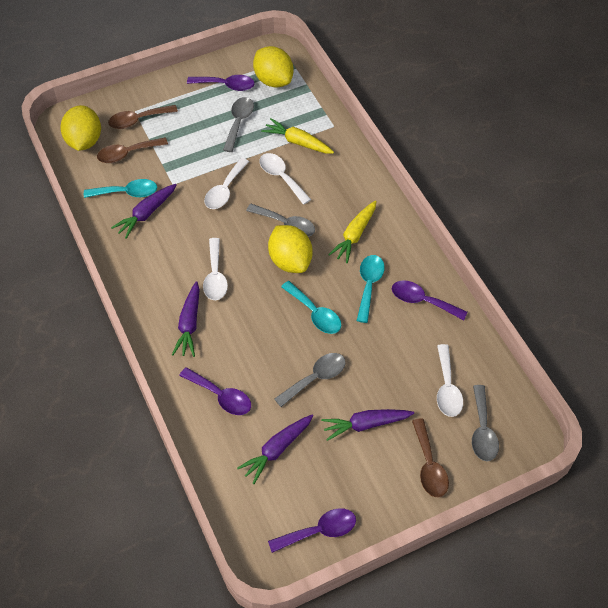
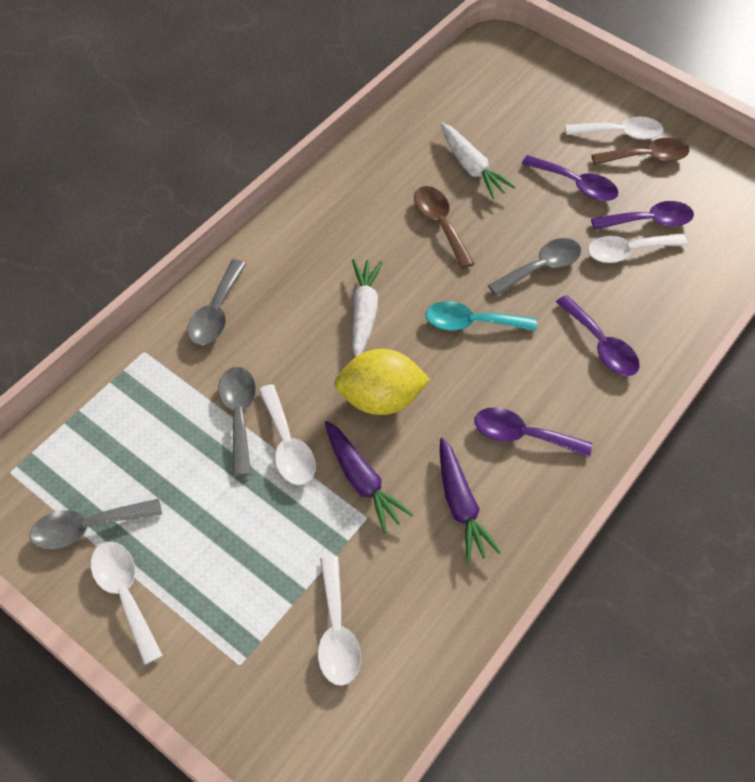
brown spoon: [97,137,168,163] [108,105,178,129] [412,418,449,497] = 3 -> [414,186,475,269] [591,138,689,165] = 2
purple carrot: [111,184,177,239] [172,281,200,357] [237,415,313,484] [321,409,414,441] = 4 -> [325,421,414,533] [440,437,501,563] = 2
turquoise spoon: [84,179,157,198] [281,281,341,334] [357,255,385,323] = 3 -> [425,301,537,331] = 1
white carrot: none = 0 -> [352,259,383,357] [440,122,515,199] = 2
white spoon: [203,238,228,300] [204,158,249,209] [259,153,311,205] [437,344,463,417] = 4 -> [91,542,163,665] [258,384,316,485] [318,556,361,686] [565,117,663,140] [588,234,687,263] = 5
yellow carrot: [261,118,334,154] [328,201,377,263] = 2 -> none = 0
yellow lemon: [60,105,101,151] [253,46,293,87] [268,225,313,273] = 3 -> [334,349,431,415] = 1

